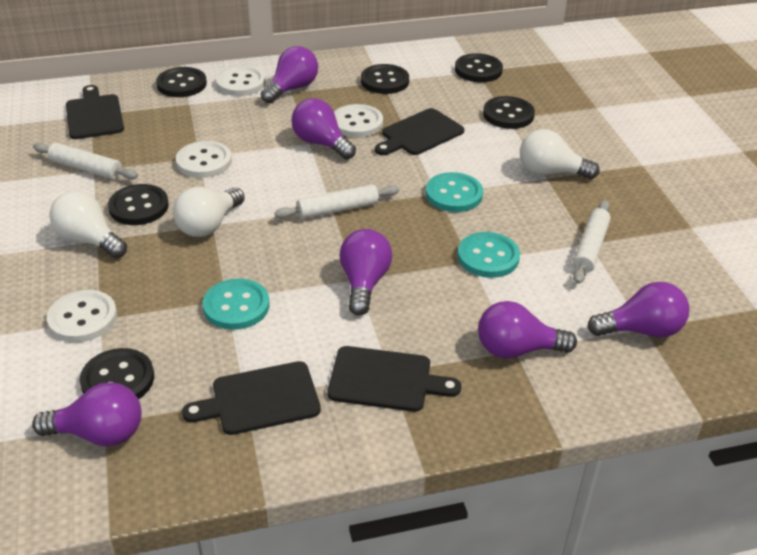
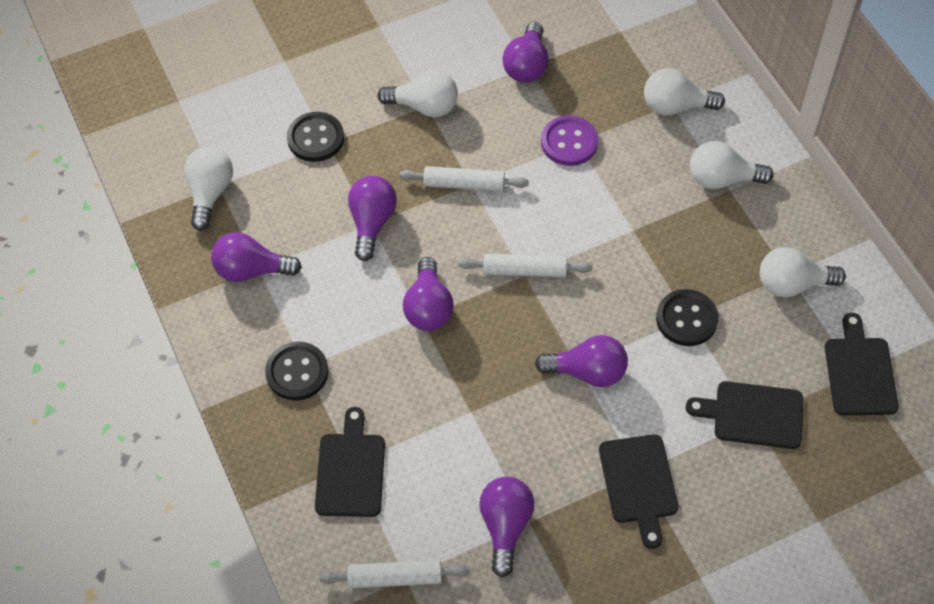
black button: [80,348,154,399] [108,184,169,225] [156,67,207,97] [361,64,409,94] [455,53,503,82] [483,96,535,129] = 6 -> [265,342,328,401] [287,112,344,162] [656,289,719,346] = 3
purple button: none = 0 -> [541,115,598,166] = 1
turquoise button: [202,278,269,330] [426,172,483,212] [458,232,520,278] = 3 -> none = 0
white button: [47,290,117,342] [176,141,232,178] [216,66,266,96] [334,104,383,138] = 4 -> none = 0
white light bulb: [49,191,127,258] [173,187,245,237] [520,129,600,179] = 3 -> [184,146,233,231] [377,70,458,117] [644,68,725,116] [690,141,773,189] [760,247,846,297] = 5

